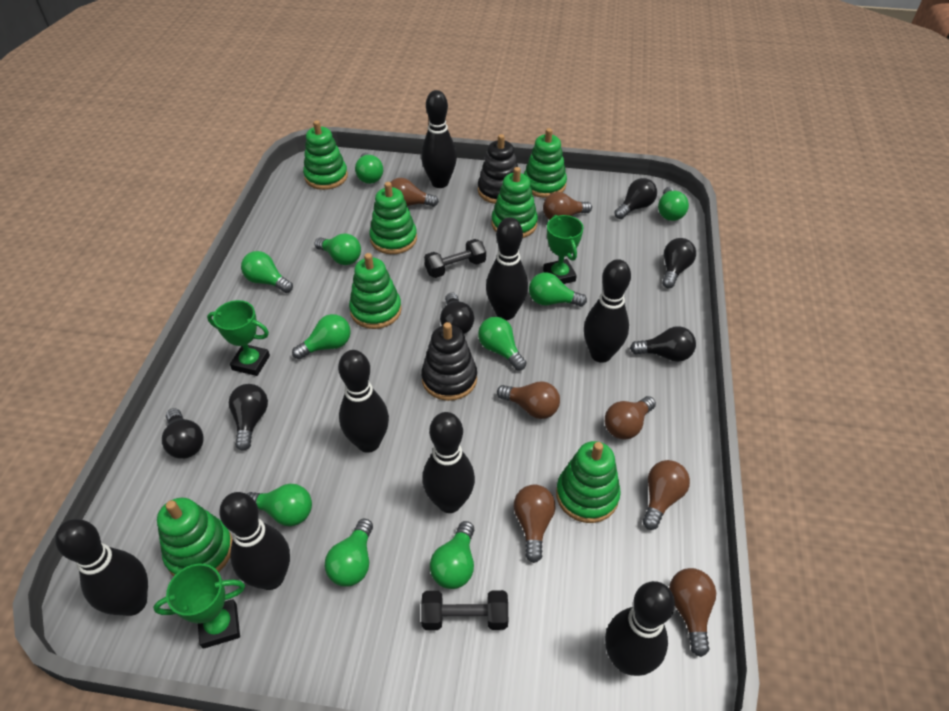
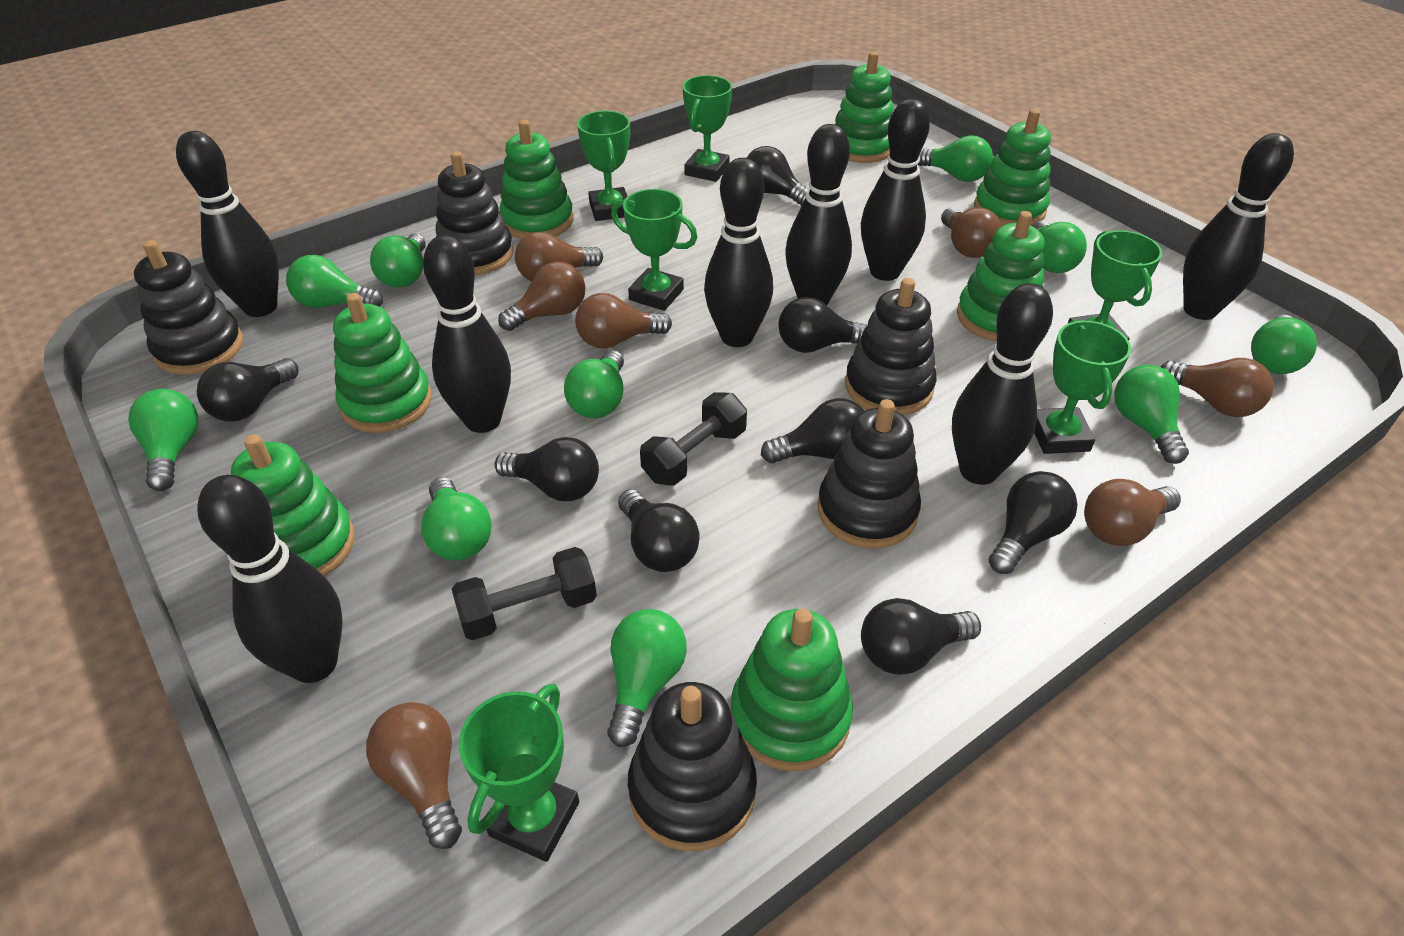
black light bulb: [162,408,204,459] [229,384,268,451] [440,293,474,334] [614,178,657,219] [630,326,696,362] [662,238,696,288] = 6 -> [197,358,299,422] [495,437,599,501] [618,489,700,572] [747,146,808,206] [761,398,865,464] [778,297,868,353] [861,598,981,675] [989,471,1078,574] = 8
black stacking toy: [421,322,477,401] [478,134,518,204] = 2 -> [134,240,243,375] [435,151,514,275] [628,682,757,851] [818,399,921,549] [845,278,937,415] = 5
green trophy: [153,564,245,649] [207,300,270,376] [543,215,583,284] = 3 -> [459,684,579,862] [577,111,630,221] [611,189,698,311] [683,75,732,182] [1034,319,1131,454] [1068,230,1162,340] = 6

